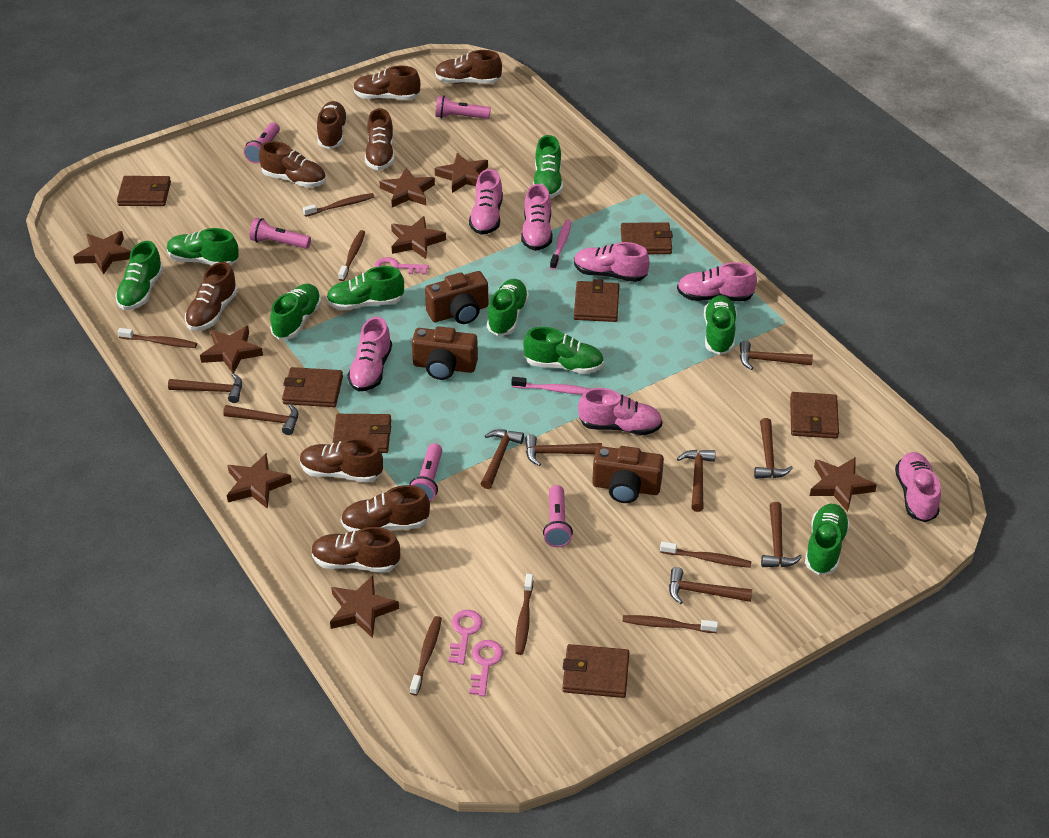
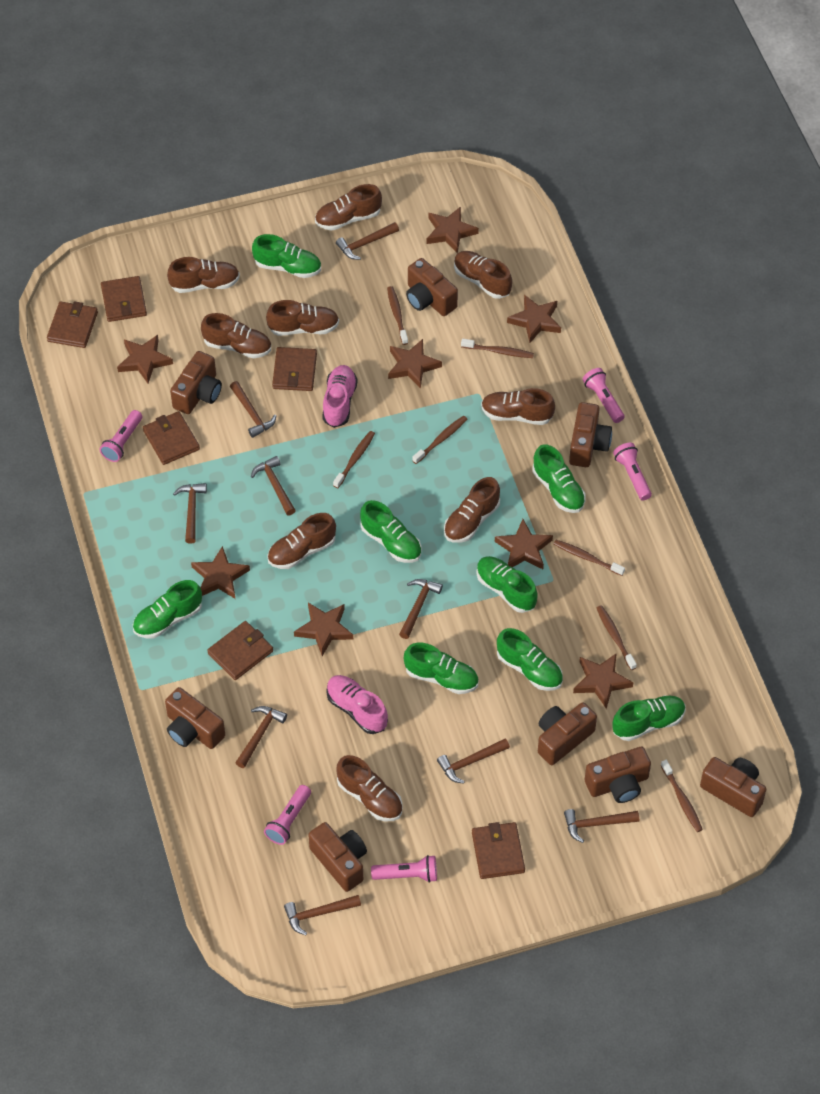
brown camera: [412,326,478,380] [425,271,488,324] [592,446,664,503] = 3 -> [165,687,225,749] [170,351,222,414] [309,822,367,892] [406,258,458,316] [538,702,597,765] [569,402,612,467] [585,747,651,803] [700,757,766,817] = 8
brown wallet: [117,176,171,206] [282,367,343,407] [333,414,391,453] [562,644,629,698] [574,279,619,322] [621,222,673,254] [790,392,839,439] = 7 -> [47,301,98,348] [101,276,147,322] [143,411,200,465] [207,621,273,680] [272,347,317,391] [472,822,525,879] = 6
green shoe: [115,241,163,310] [167,228,239,266] [270,284,321,340] [326,266,404,310] [487,279,529,336] [523,327,604,374] [533,135,563,198] [704,295,737,355] [805,504,850,575] = 9 -> [133,580,202,638] [252,234,321,278] [360,500,422,563] [404,643,479,694] [476,556,538,613] [497,628,563,691] [532,444,586,513] [612,695,686,741] = 8
pink key: [374,257,429,274] [448,610,483,665] [469,640,503,697] = 3 -> none = 0
pink shoe: [348,317,392,391] [469,169,503,235] [521,184,553,251] [574,242,649,282] [578,388,662,435] [677,262,757,301] [895,452,941,522] = 7 -> [322,365,358,428] [326,675,388,734] = 2
pink toothbrush: [511,377,590,395] [550,220,572,270] = 2 -> none = 0

